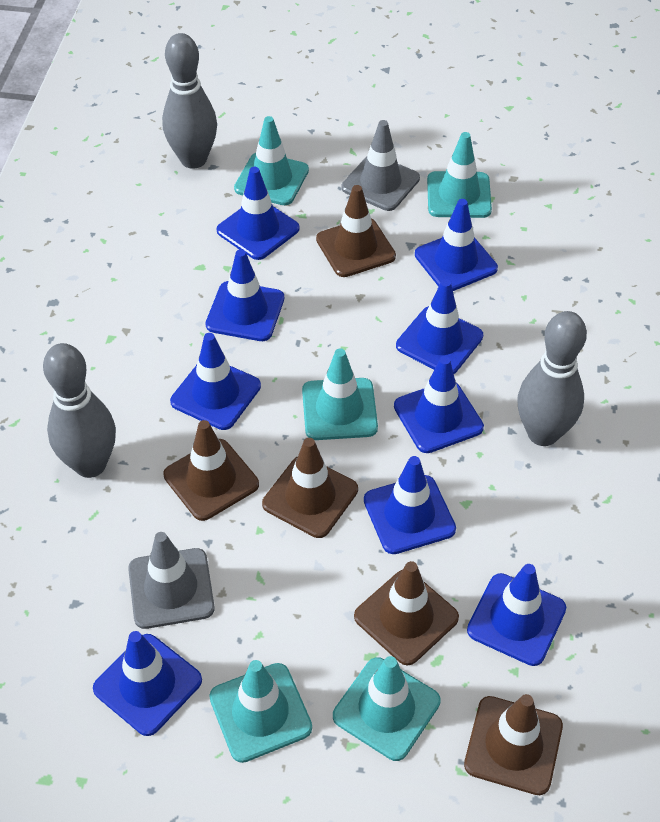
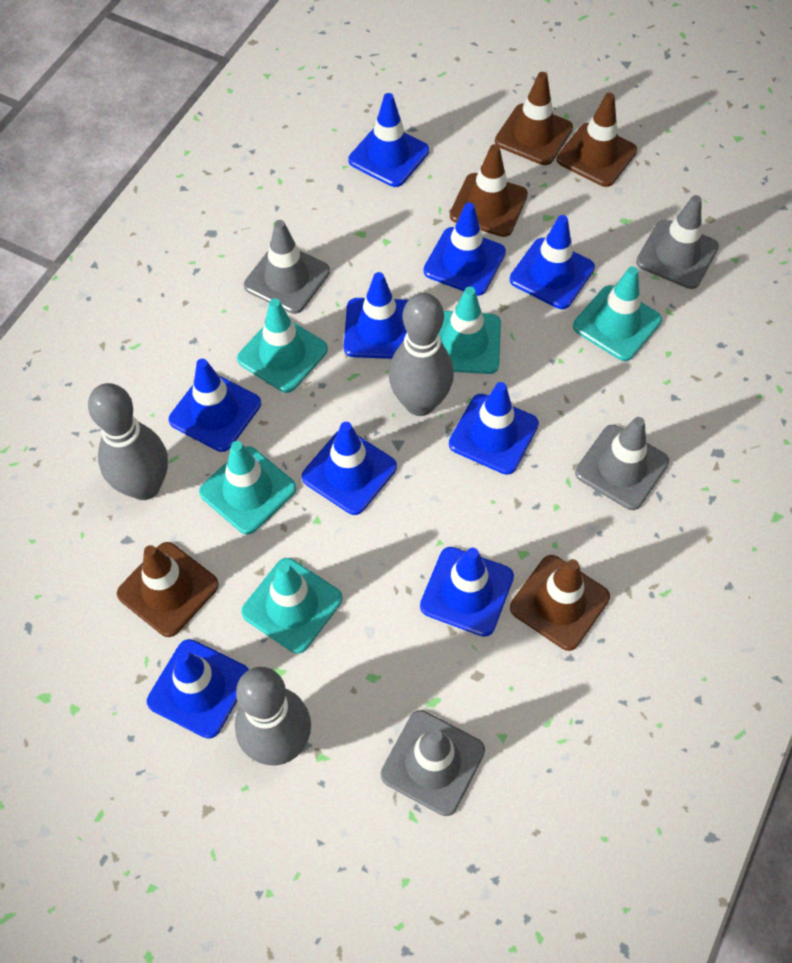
grey traffic cone: [128,532,215,629] [342,120,420,211] = 2 -> [244,220,330,314] [381,710,485,816] [575,417,669,510] [636,195,719,289] = 4

